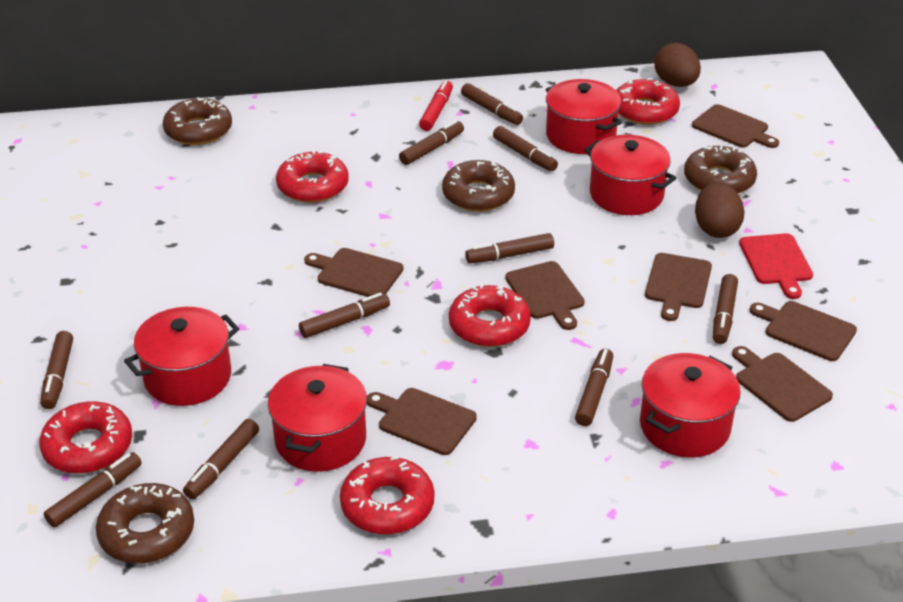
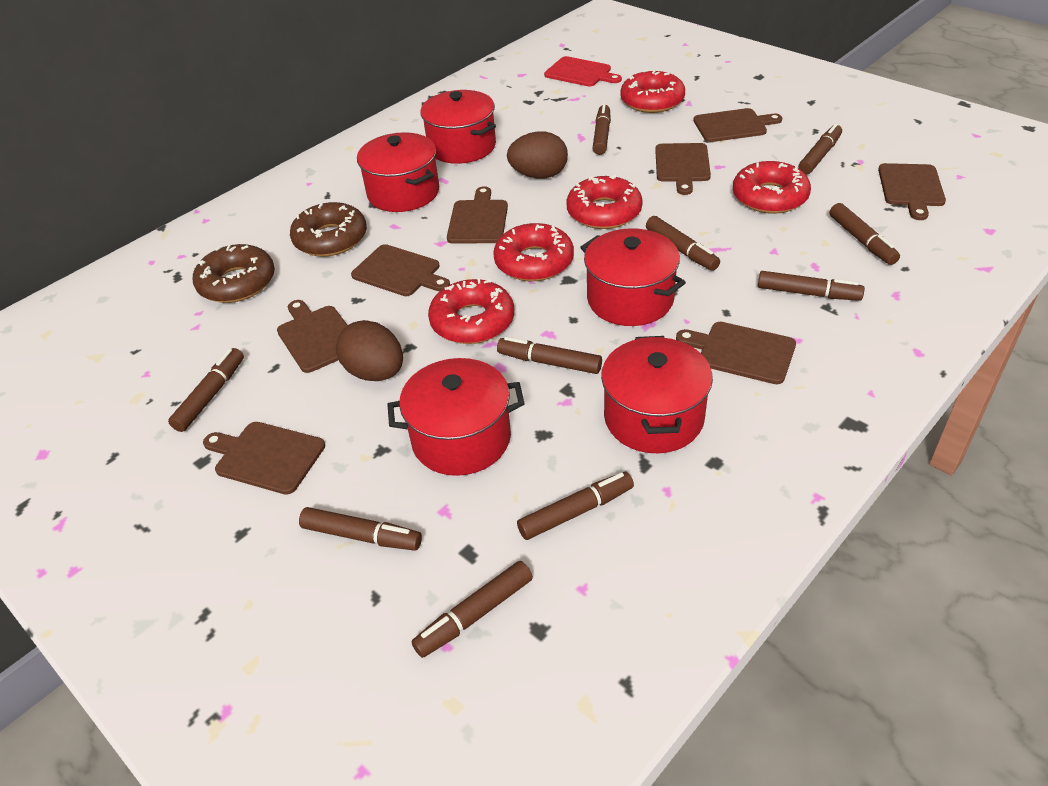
brown cutting board: [304,248,403,297] [367,388,477,455] [505,261,585,330] [645,253,712,321] [692,104,779,148] [732,346,833,422] [750,301,857,361] = 7 -> [203,422,325,495] [277,300,348,373] [351,244,450,296] [447,186,508,244] [655,143,711,195] [676,322,796,384] [693,108,782,142] [878,163,946,220] = 8
brown donut: [96,483,194,564] [163,97,232,145] [442,160,515,212] [684,146,757,194] = 4 -> [193,244,275,303] [290,202,367,257] = 2
red marker: [419,80,453,131] = 1 -> none = 0

